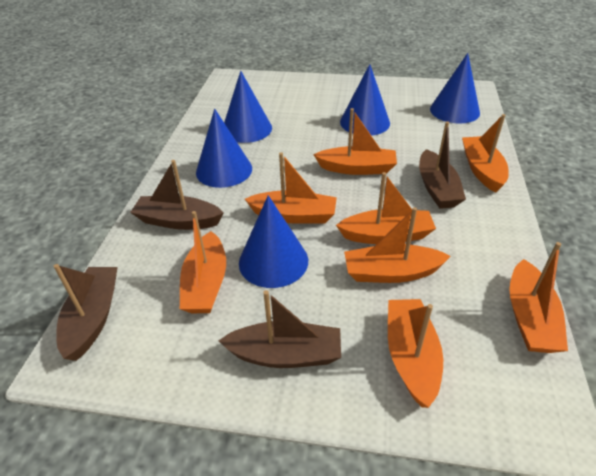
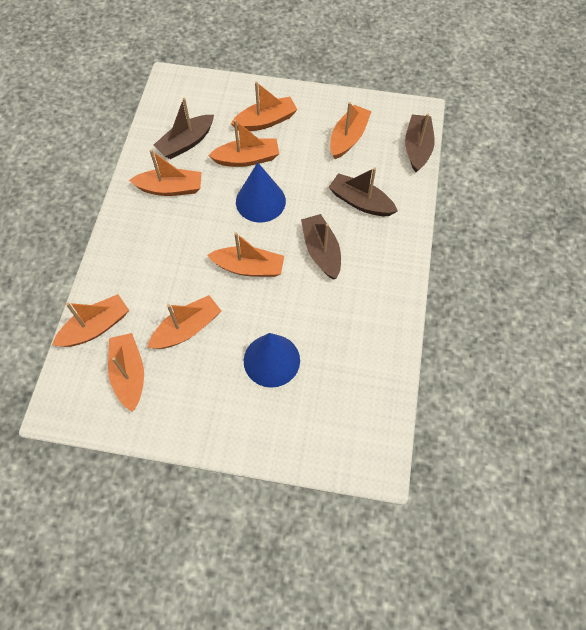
blue cone: [196,109,252,188] [224,71,272,143] [239,195,308,288] [340,64,390,136] [430,53,480,124] = 5 -> [236,162,286,222] [244,333,300,388] = 2

